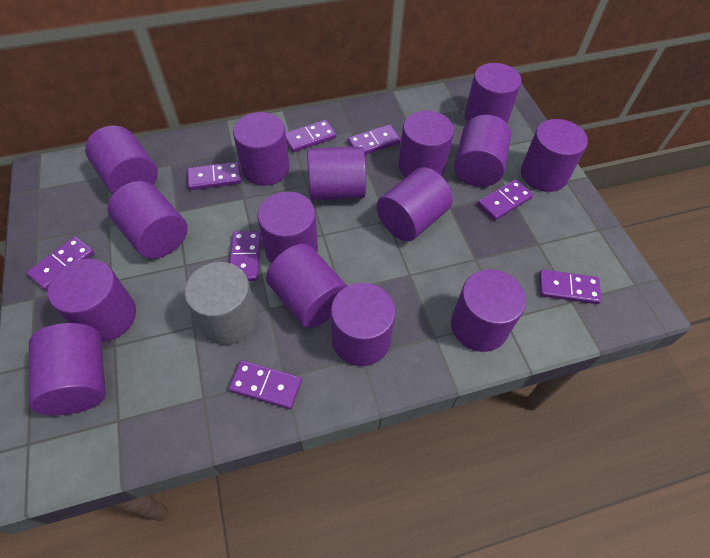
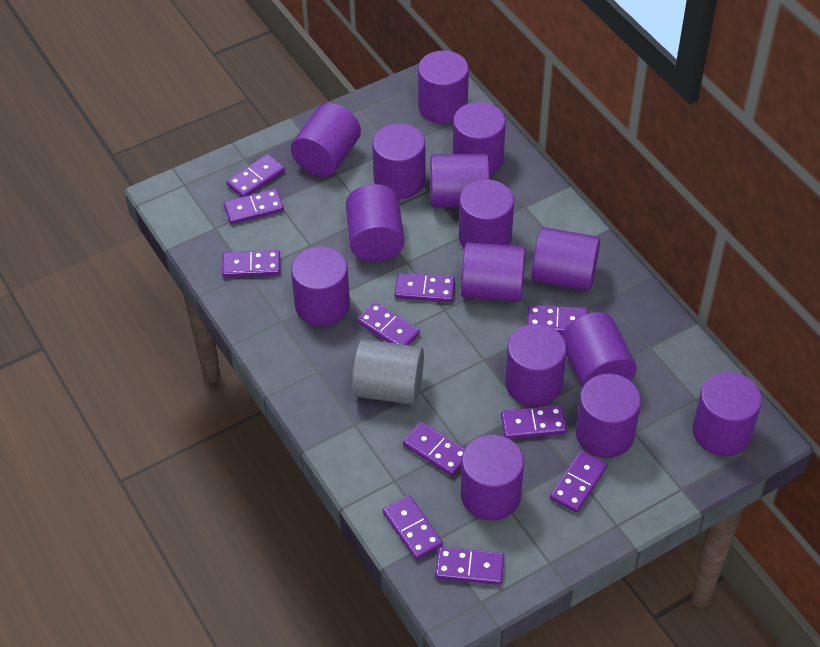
purple domino: [27,236,94,290] [187,162,242,190] [229,360,302,409] [230,231,261,281] [286,120,336,152] [348,125,401,154] [478,179,533,220] [539,270,602,304] = 8 -> [222,250,280,277] [223,189,284,224] [227,154,285,197] [357,302,420,345] [383,495,443,560] [394,273,455,302] [403,422,465,476] [435,547,504,585] [501,405,567,439] [527,305,587,333] [550,451,608,513] = 11

